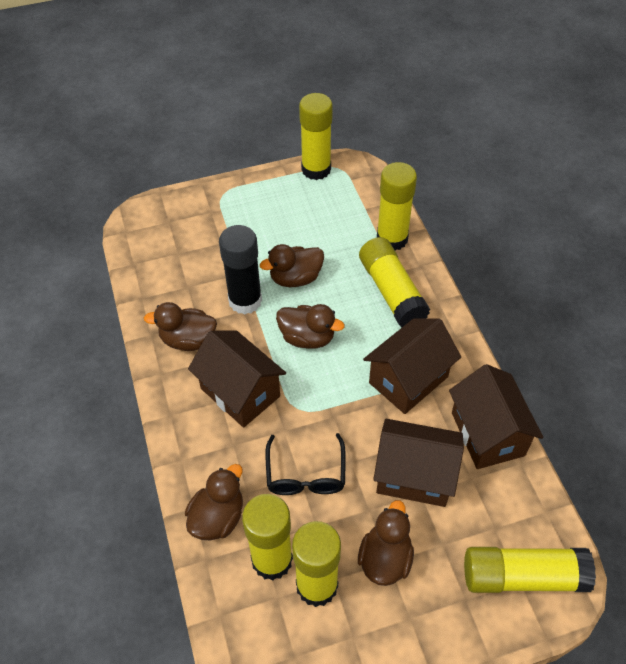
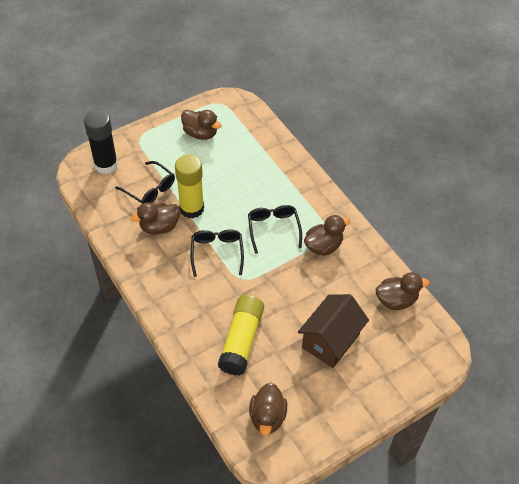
black glasses: [265,433,346,495] = 1 -> [115,161,175,204] [191,229,244,277] [248,205,302,254] = 3
brown house: [188,330,286,428] [363,318,461,414] [373,419,464,507] [449,364,543,469] = 4 -> [298,294,369,368] = 1
yellow glue stick: [242,494,293,581] [292,521,341,607] [299,93,333,180] [359,237,430,328] [377,162,417,250] [464,547,596,593] = 6 -> [175,154,204,219] [218,295,264,376] = 2

